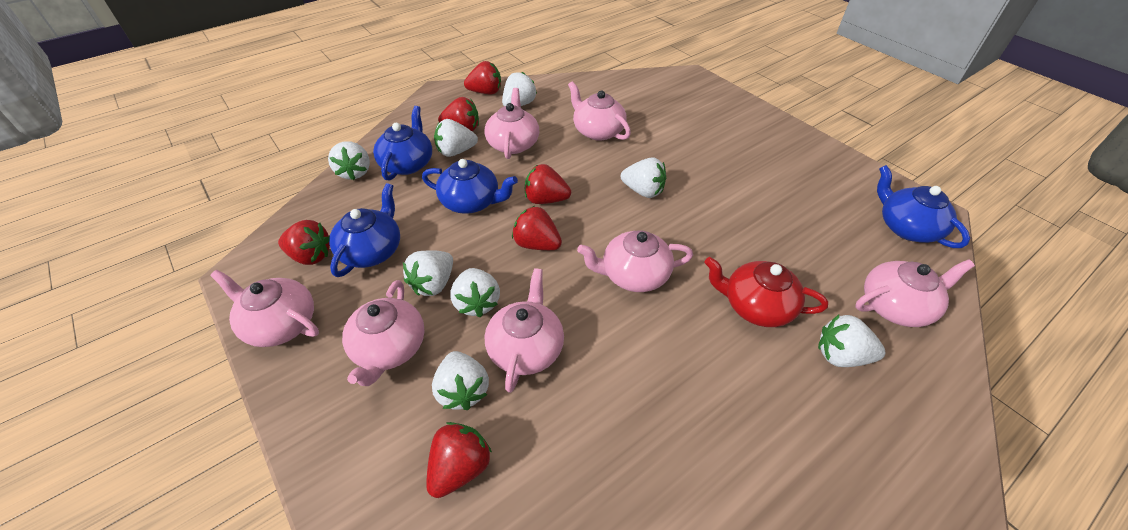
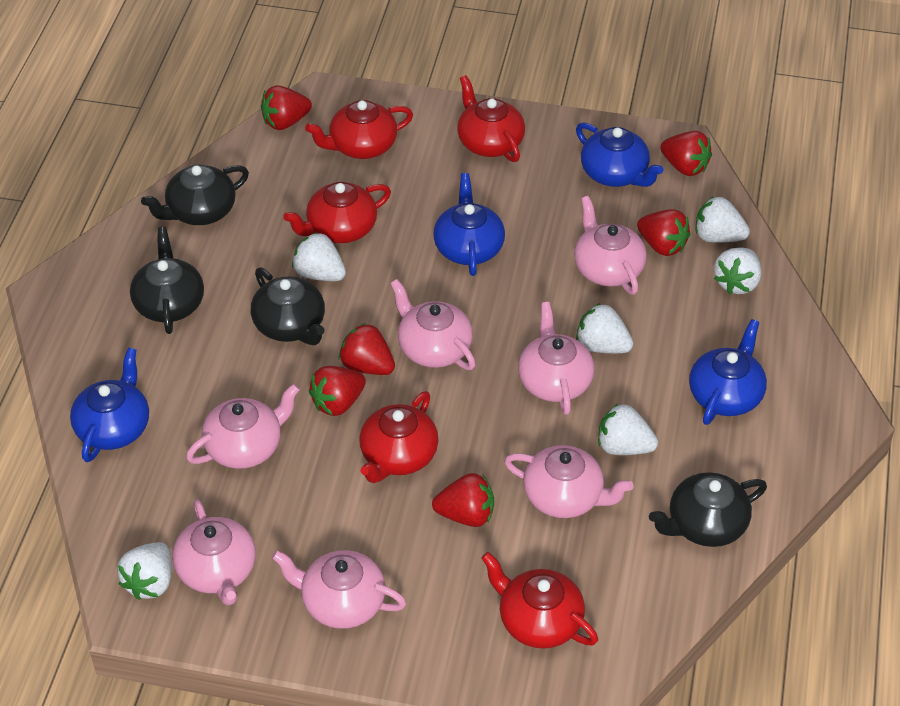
black teapot: none = 0 -> [130,227,204,334] [141,164,249,225] [251,268,325,345] [649,472,767,547] = 4
red teapot: [704,257,828,327] = 1 -> [283,182,391,243] [305,100,413,159] [359,391,439,483] [457,75,525,162] [481,552,598,648] = 5
white strawberry: [328,141,370,180] [403,250,453,296] [432,351,489,410] [434,119,478,157] [450,268,500,317] [502,72,537,106] [621,157,666,198] [818,315,885,367] = 8 -> [117,542,172,600] [292,232,346,281] [576,303,633,353] [598,404,658,455] [696,196,750,243] [714,248,762,294] = 6

